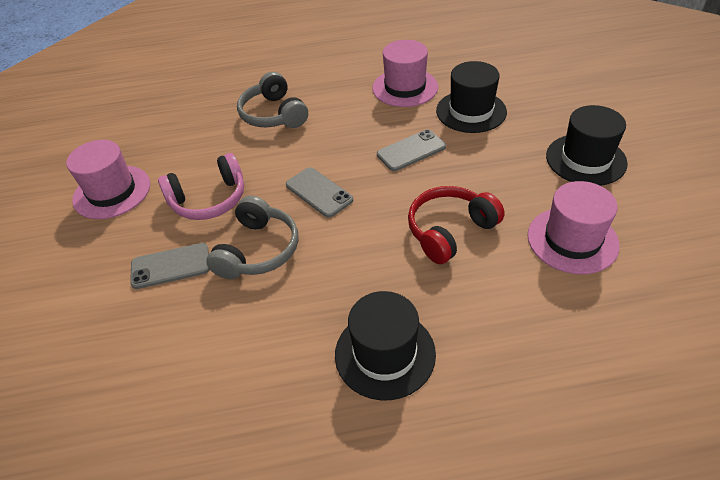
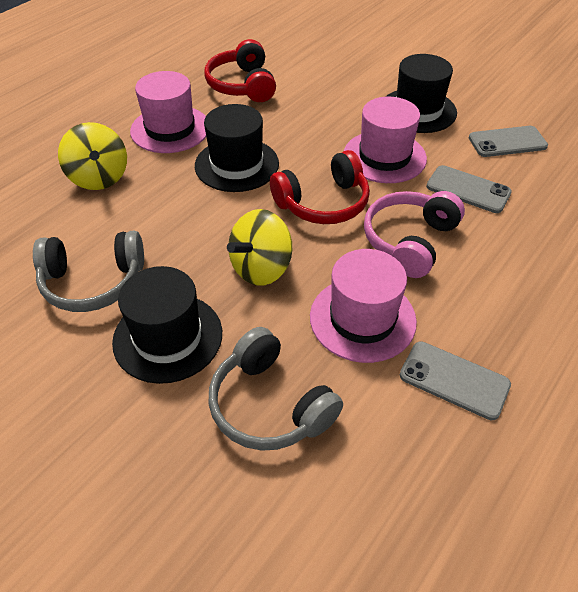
red headphones: [408,186,505,264] = 1 -> [204,39,276,102] [270,150,370,224] = 2
yellow spinning top: none = 0 -> [58,122,127,190] [227,209,292,286] = 2

